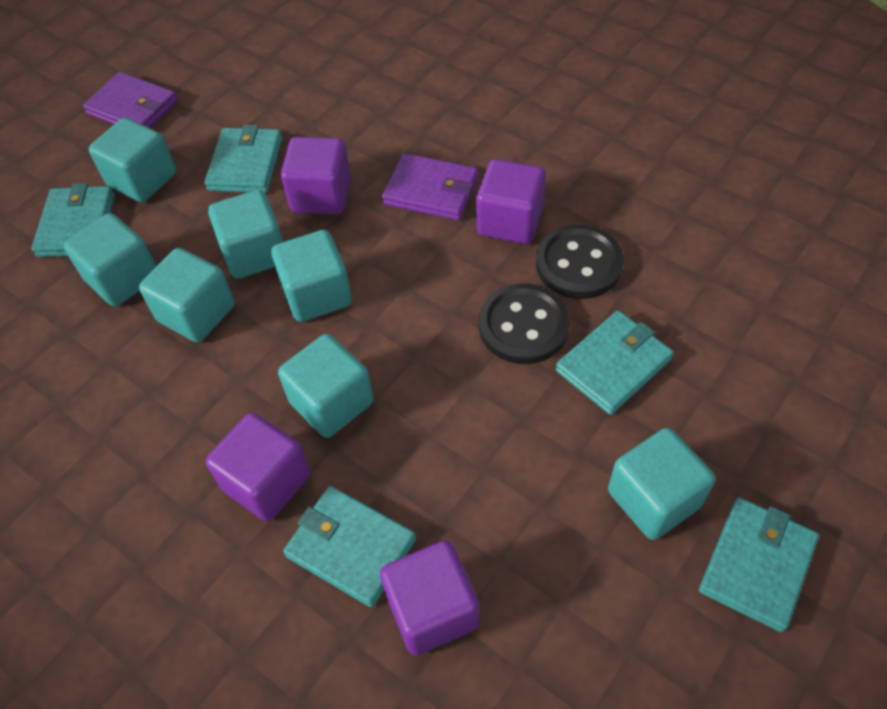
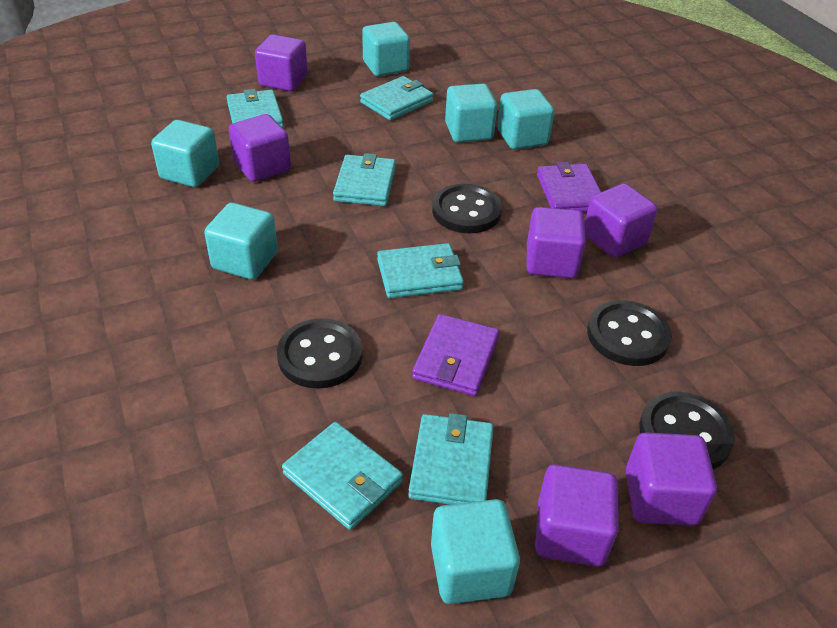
black button: [479,283,570,364] [536,224,624,299] = 2 -> [277,318,363,389] [432,184,502,233] [587,300,672,366] [639,392,735,469] = 4
purple cube: [206,413,311,521] [281,137,351,214] [380,540,479,655] [476,159,546,244] = 4 -> [229,114,291,182] [255,34,308,91] [527,207,586,278] [535,464,619,567] [585,183,658,258] [626,432,717,526] = 6
turquoise cube: [64,213,157,307] [89,118,176,202] [139,248,234,342] [208,189,284,279] [271,230,352,322] [278,334,373,438] [608,428,715,540] = 7 -> [151,120,219,187] [204,203,278,280] [362,22,410,76] [431,499,520,604] [445,84,497,143] [497,89,554,149] = 6
turquoise wallet: [32,183,115,257] [205,125,282,193] [283,486,416,608] [556,311,673,415] [699,498,819,632] = 5 -> [227,89,284,128] [282,422,403,530] [333,153,396,206] [360,76,434,120] [377,243,464,298] [408,413,494,505] = 6

